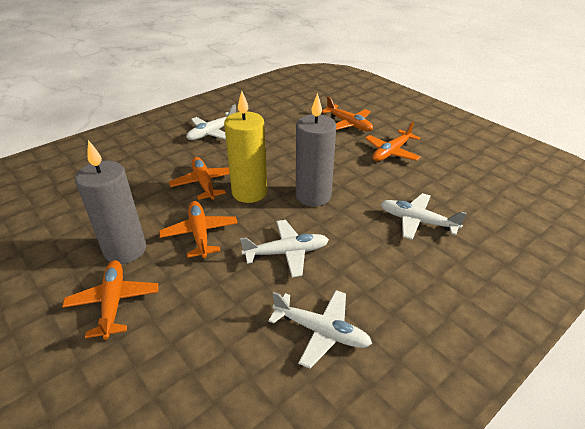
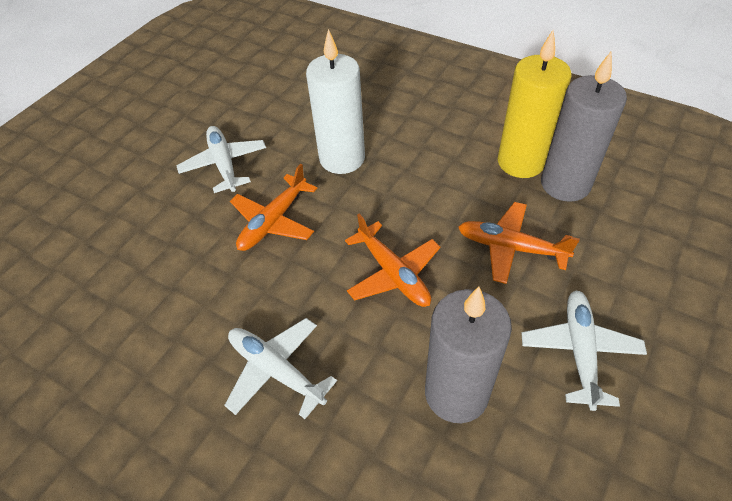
orange plane: [62,260,158,340] [159,201,238,258] [169,157,230,200] [322,97,373,131] [365,122,421,161] = 5 -> [230,164,317,251] [345,214,441,307] [458,202,580,284] = 3
white candle: none = 0 -> [306,29,365,174] = 1
white plane: [186,104,236,140] [240,220,329,277] [268,290,372,369] [380,193,467,240] = 4 -> [176,126,266,193] [224,318,337,419] [522,290,647,411] = 3

